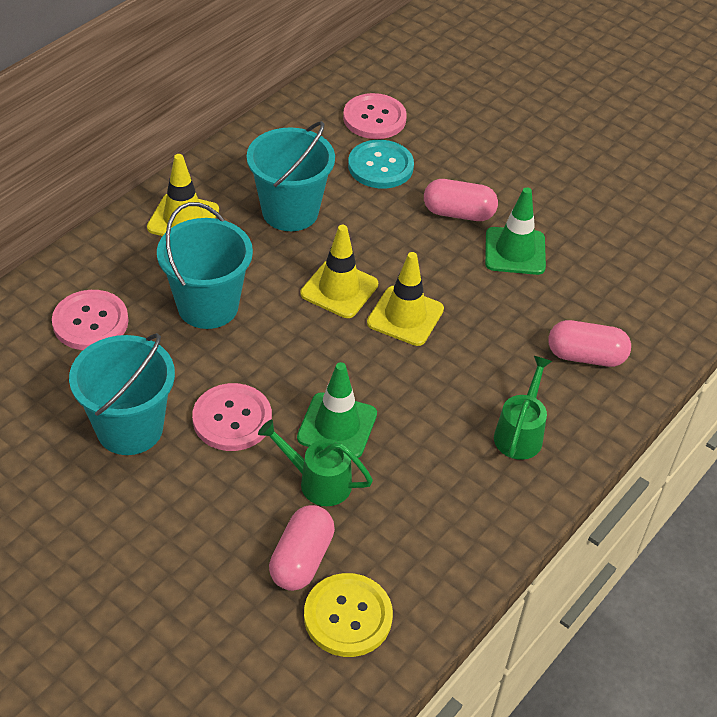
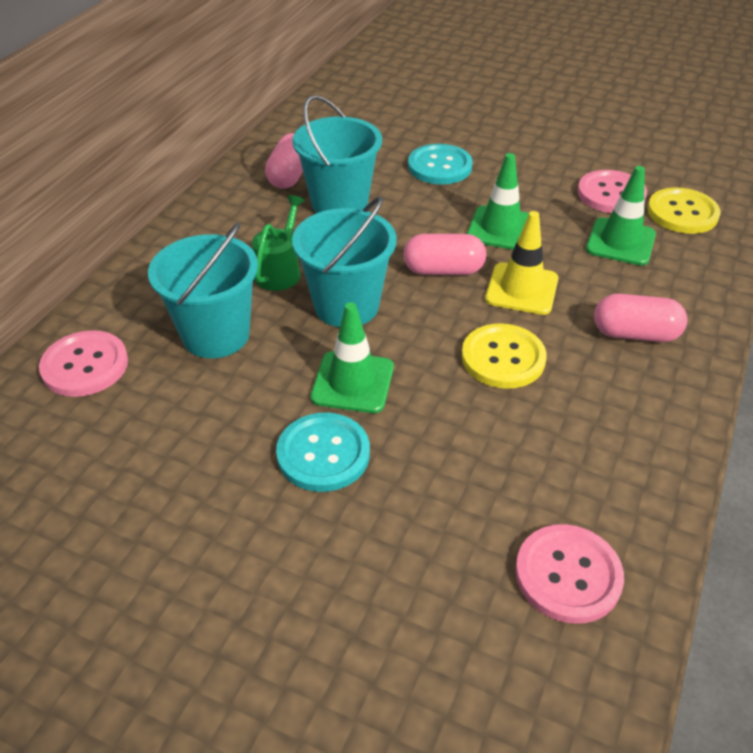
green traffic cone: [297,362,377,458] [485,187,546,275] = 2 -> [310,302,394,413] [467,153,529,250] [586,166,656,265] = 3
green watering can: [258,420,373,506] [494,356,552,460] = 2 -> [252,195,305,291] = 1
turquoise button: [348,140,414,189] = 1 -> [276,413,370,492] [408,144,473,185] = 2
yellow button: [304,573,393,657] = 1 -> [462,323,547,389] [647,187,720,234] = 2
yellow traffic cone: [147,154,219,236] [300,225,378,318] [367,252,444,346] = 3 -> [485,211,558,315] = 1

